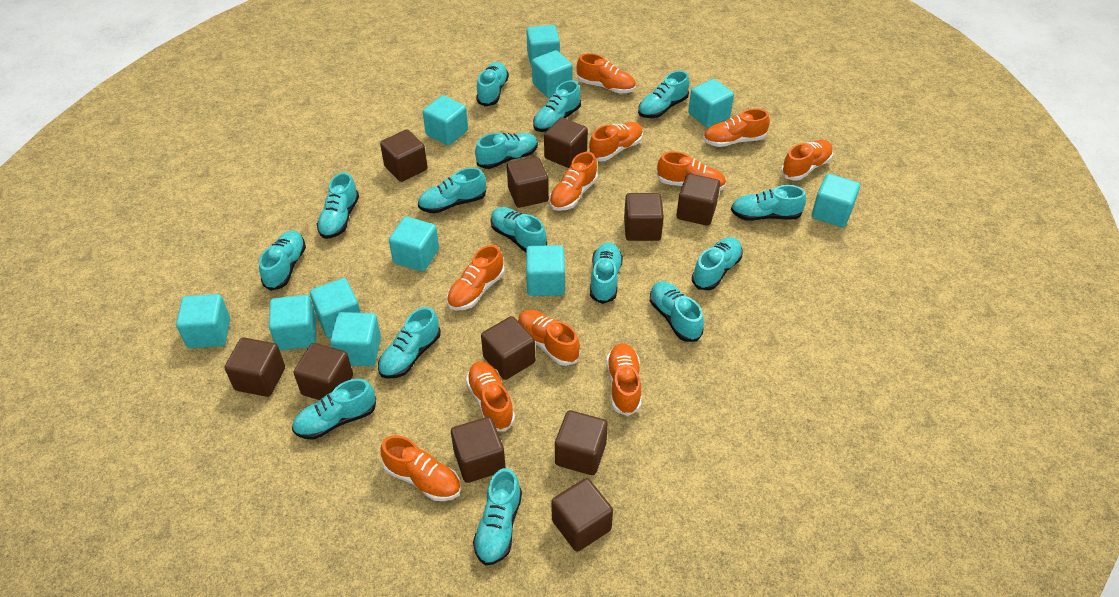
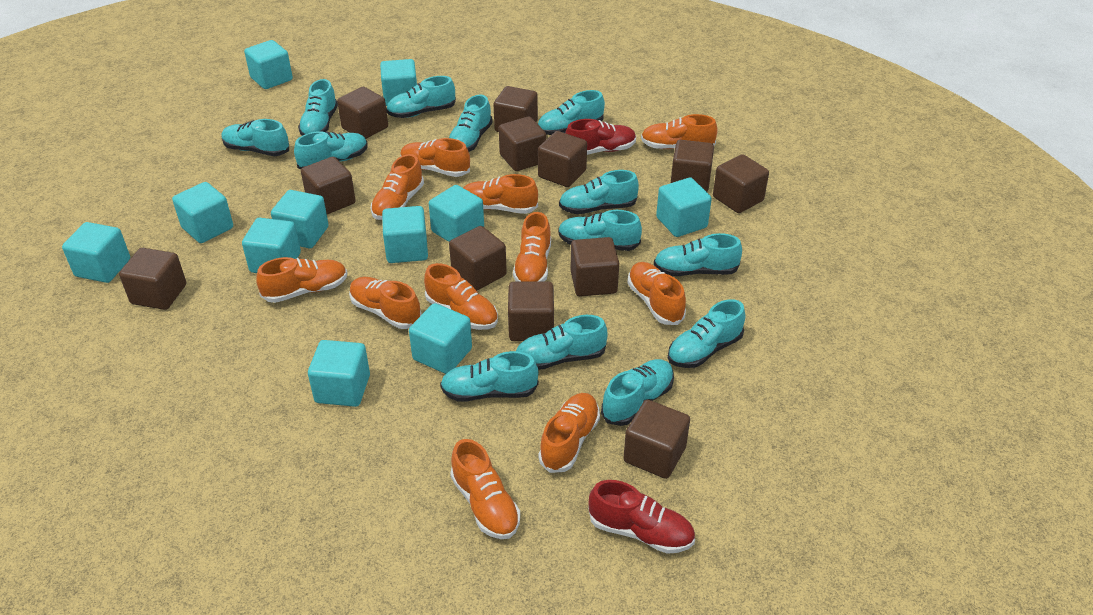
brown cube: [225,337,285,397] [294,343,353,400] [380,130,427,182] [451,417,505,483] [481,316,535,380] [507,157,549,208] [544,117,588,168] [551,478,613,552] [555,410,608,475] [624,193,664,241] [677,174,720,226] = 11 -> [119,248,186,310] [301,157,356,214] [337,87,388,139] [449,226,507,291] [493,86,538,132] [499,117,546,171] [508,281,554,341] [538,131,587,187] [570,237,619,296] [623,400,690,479] [671,140,714,192] [713,154,769,213] = 12
red shoe: none = 0 -> [565,119,636,155] [588,480,695,554] = 2
turquoise shoe: [259,231,306,291] [292,379,376,440] [317,172,359,239] [378,307,441,379] [418,167,486,213] [473,468,522,565] [475,133,538,169] [476,62,509,107] [490,207,547,252] [533,80,581,132] [590,242,623,304] [638,71,689,118] [650,281,704,342] [692,237,743,290] [731,185,806,221] = 15 -> [221,119,289,156] [294,131,368,169] [298,79,338,136] [386,76,456,118] [440,351,538,402] [449,95,493,152] [516,315,608,370] [538,90,605,135] [558,210,642,251] [559,170,639,214] [601,359,674,426] [654,233,742,276] [668,299,745,368] = 13

